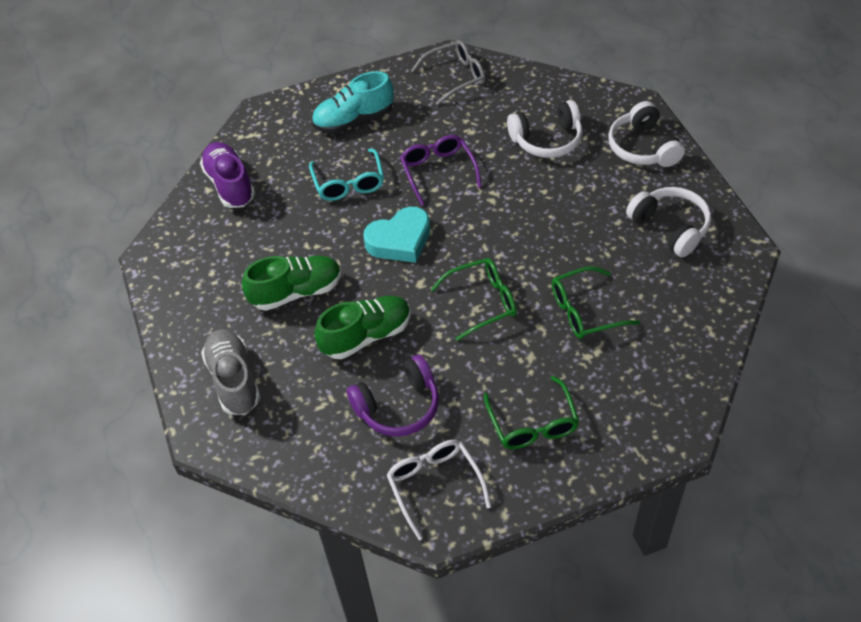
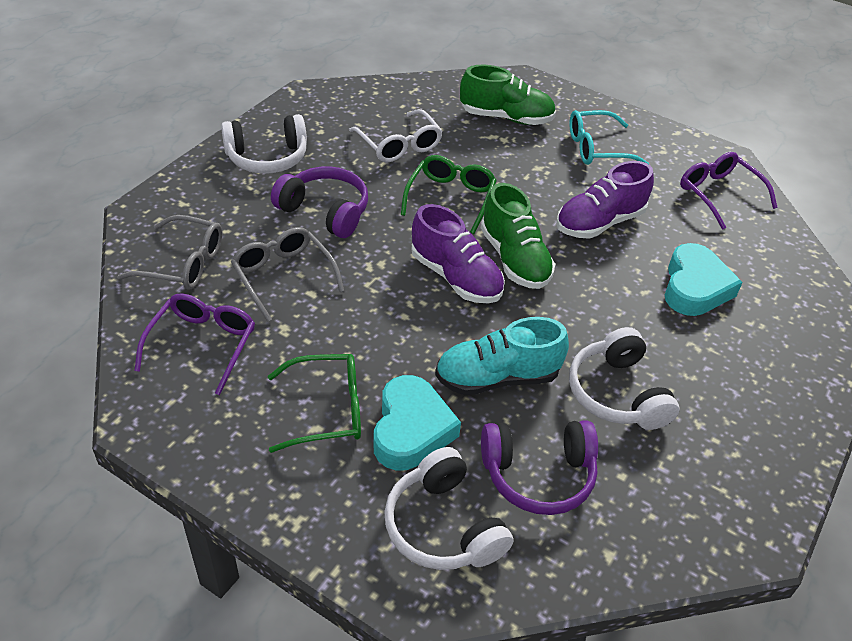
green glasses: [430,258,517,341] [484,376,580,449] [552,266,640,339] = 3 -> [268,354,361,453] [401,155,497,234] = 2
grey glasses: [412,40,485,105] = 1 -> [117,215,222,290] [231,227,344,322] = 2
grey shoe: [201,329,260,415] = 1 -> none = 0
purple glasses: [400,135,482,206] = 1 -> [134,293,255,395] [680,152,778,230] = 2
purple headphones: [347,355,439,437] = 1 -> [271,166,368,238] [481,421,598,515] = 2
purple shoe: [200,142,255,208] = 1 -> [412,204,505,303] [556,161,654,239] = 2
turquoise heart: [363,207,430,263] = 1 -> [373,375,461,471] [665,243,743,316] = 2

